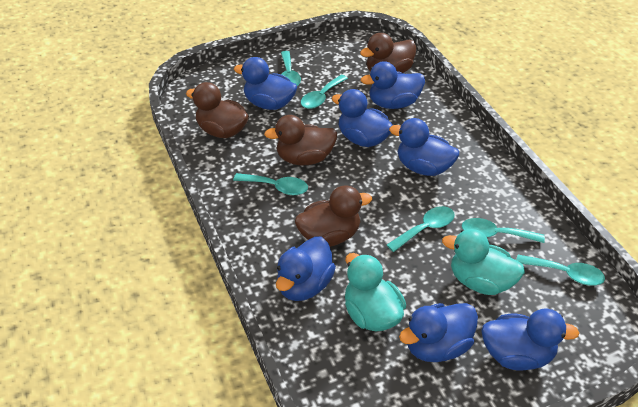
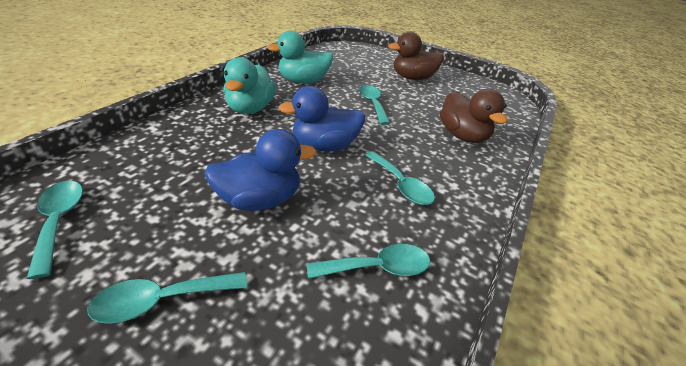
blue duck: [234,57,297,110] [276,237,336,301] [332,89,393,147] [361,61,425,109] [389,118,459,176] [399,303,478,362] [481,309,579,371] = 7 -> [204,129,317,211] [278,86,365,151] = 2
brown duck: [186,82,249,138] [264,115,337,165] [295,185,372,247] [360,33,417,73] = 4 -> [388,32,444,80] [440,89,508,143] = 2
turquoise spoon: [233,173,308,195] [281,51,301,86] [301,75,348,109] [387,206,455,252] [462,218,545,243] [516,255,605,286] = 6 -> [26,181,83,279] [87,272,247,324] [307,244,430,279] [359,85,390,125] [365,151,435,205] = 5

